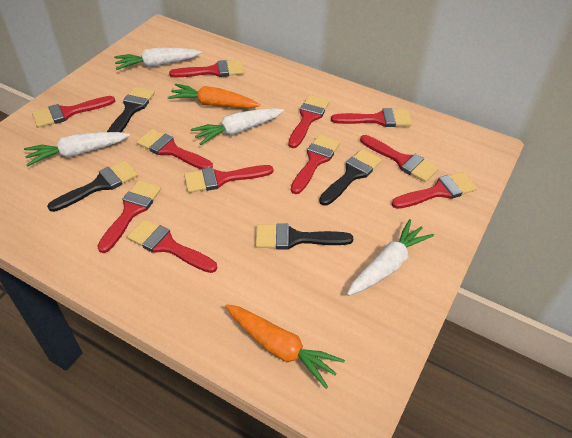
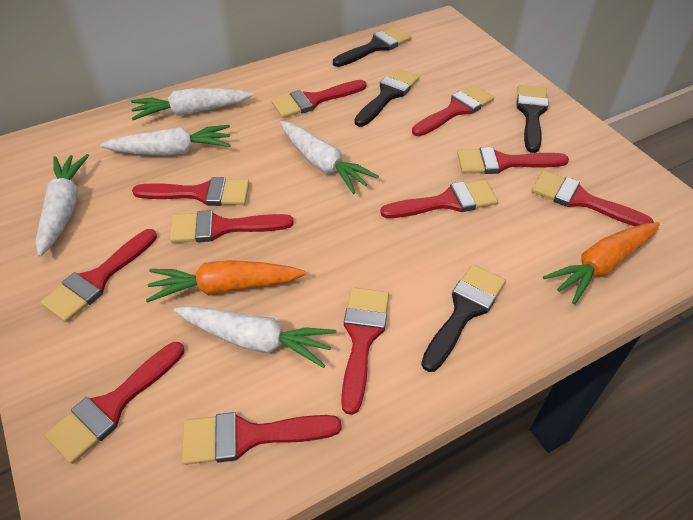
white carrot: [24,132,130,166] [114,48,202,70] [191,108,284,145] [347,219,434,296] = 4 -> [36,154,89,257] [100,125,231,156] [131,88,253,120] [174,306,336,368] [280,121,379,194] = 5

